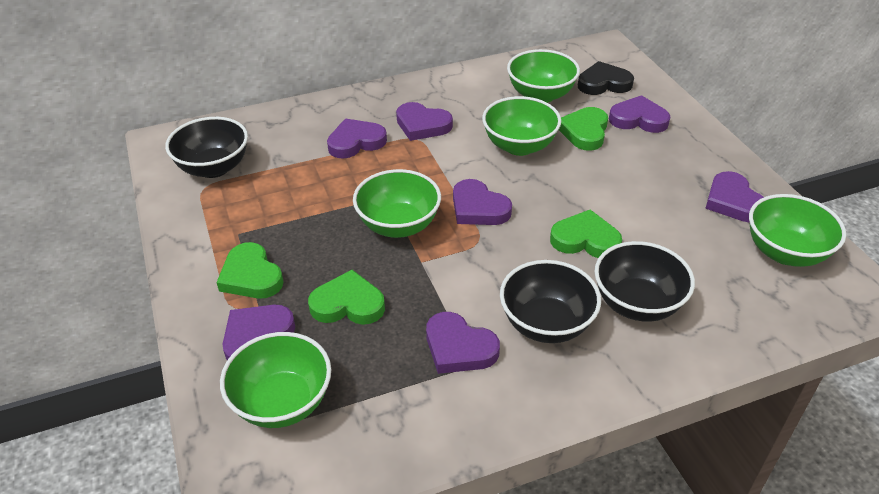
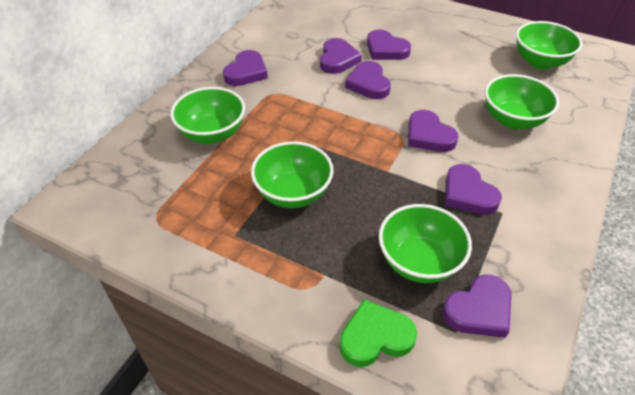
black bowl: [165,117,248,178] [500,260,601,343] [594,241,695,322] = 3 -> none = 0
black heart: [578,61,634,95] = 1 -> none = 0
green heart: [216,242,284,298] [308,270,385,325] [550,209,622,258] [559,107,608,151] = 4 -> [340,299,417,367] = 1

